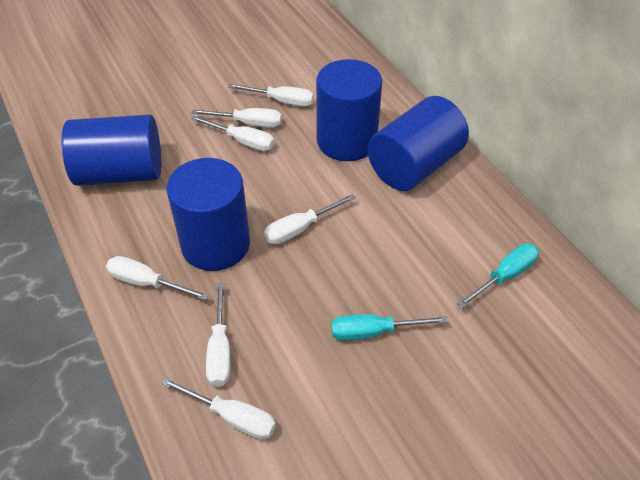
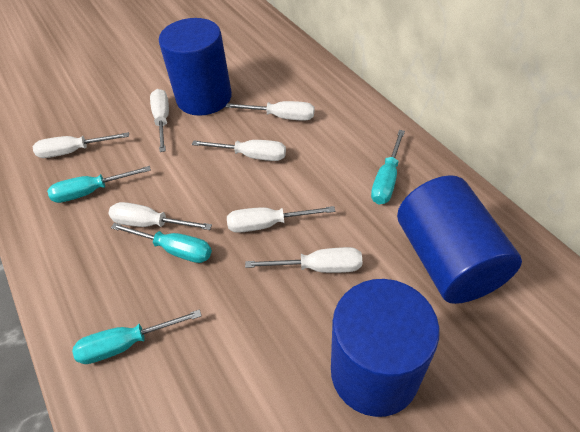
blue cylinder: [62,114,161,186] [166,158,250,271] [316,59,382,161] [367,96,469,191] = 4 -> [159,18,232,116] [331,279,440,417] [397,175,522,304] = 3
turquoise screwdriver: [331,314,448,341] [457,243,539,308] = 2 -> [47,166,151,203] [72,309,201,364] [111,223,212,263] [371,130,405,204] = 4

